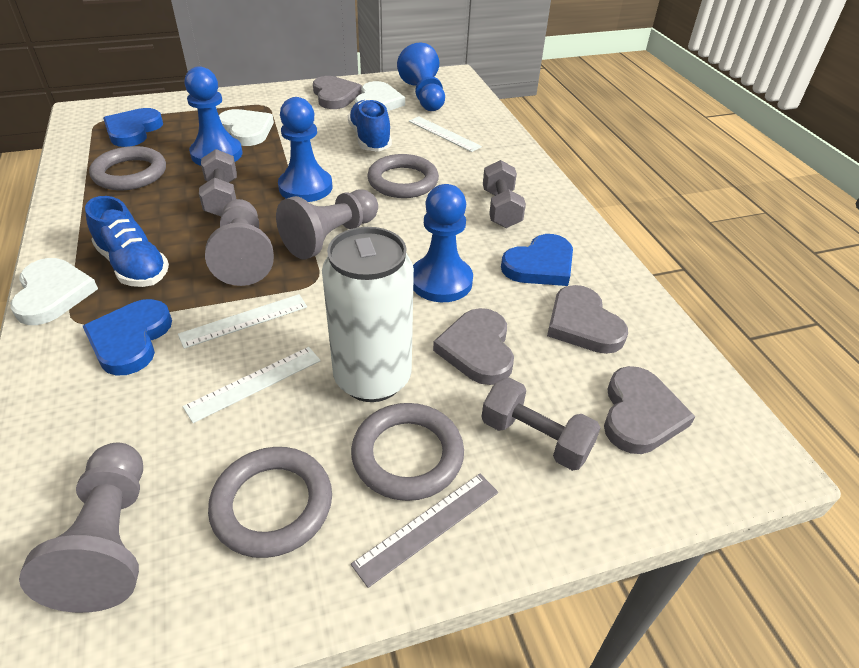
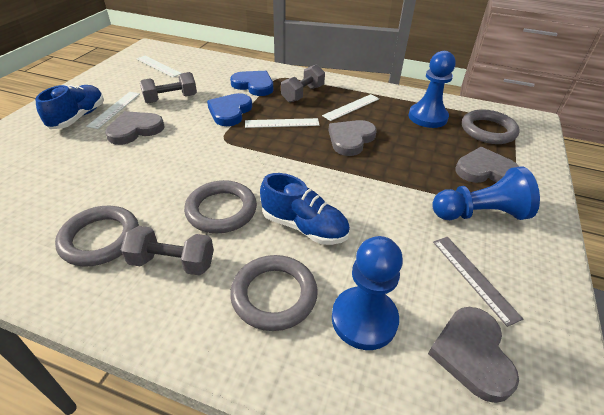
blue heart: [83,299,172,376] [103,108,163,147] [501,234,573,286] = 3 -> [207,93,252,126] [230,71,273,96] = 2
blue pawn: [185,66,242,166] [278,97,332,202] [397,42,445,111] [413,184,473,302] = 4 -> [332,236,403,350] [408,51,456,128] [432,166,540,220] = 3
grey pawn: [19,442,143,613] [205,199,274,286] [276,189,378,259] = 3 -> none = 0
white can: [322,227,414,402] = 1 -> none = 0
white heart: [10,258,98,325] [219,109,274,146] [355,81,405,111] = 3 -> none = 0
white ruler: [178,294,307,349] [183,347,321,423] [409,116,482,152] = 3 -> [86,92,140,129] [137,56,181,77] [245,118,320,128] [322,94,379,121] = 4

